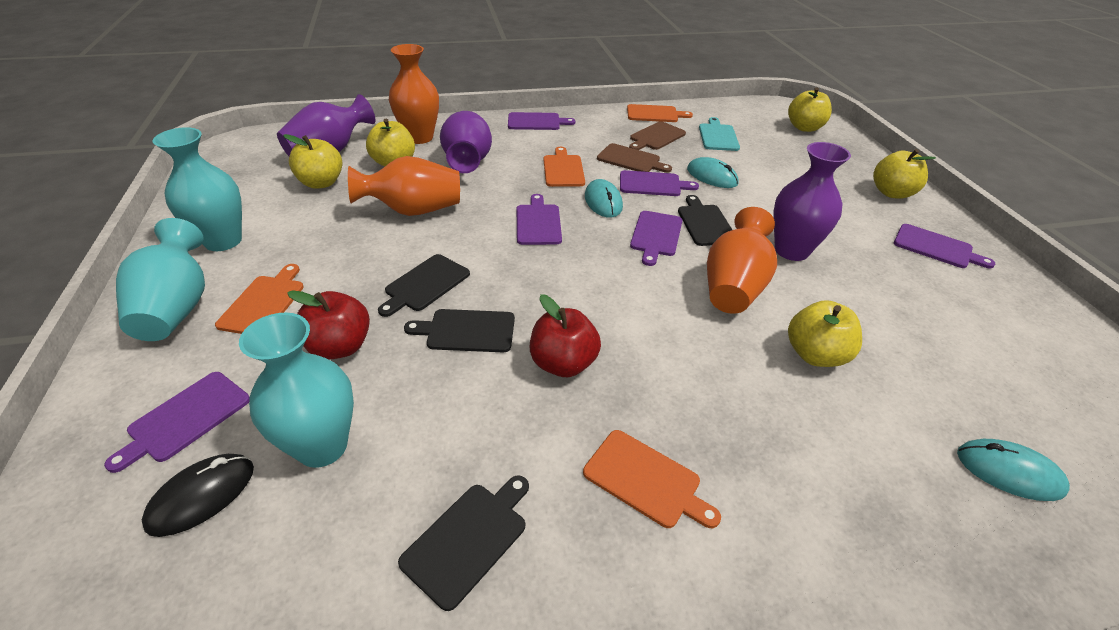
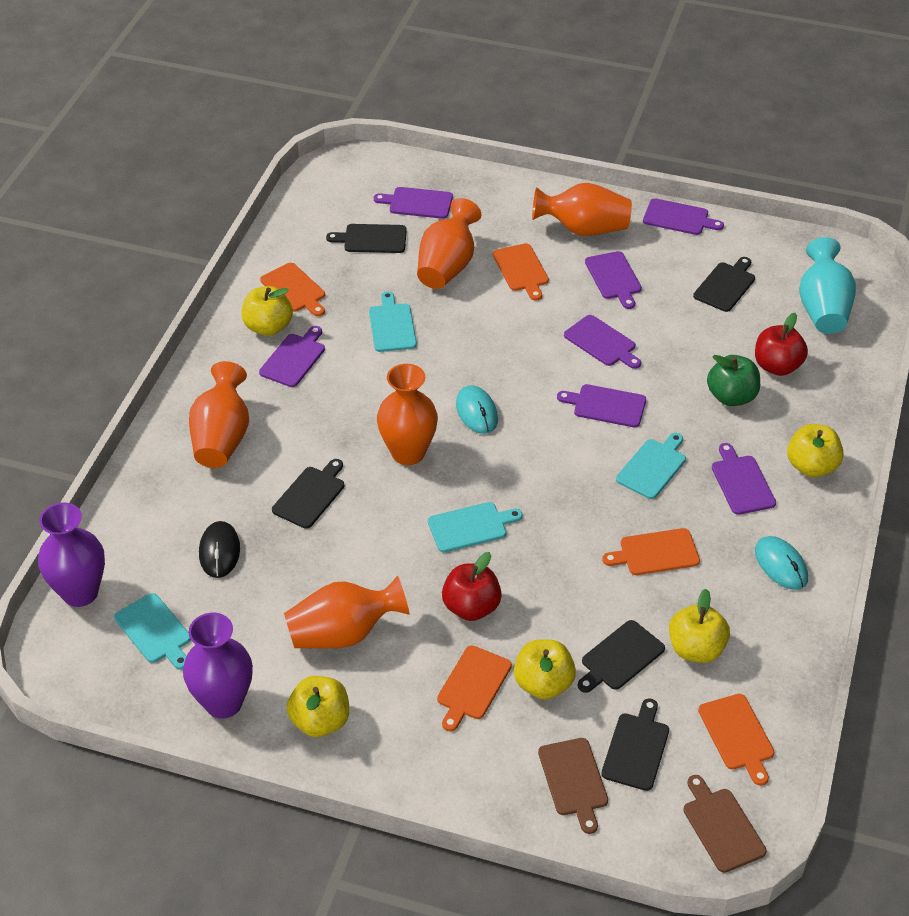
black cutting board: [378,254,470,317] [398,475,529,611] [404,309,515,352] [678,195,732,246] = 4 -> [272,459,344,529] [326,224,407,253] [578,620,665,693] [602,698,669,791] [693,257,755,312] = 5
green apple: none = 0 -> [707,355,760,406] = 1
orange cutting board: [215,264,304,334] [543,147,585,187] [583,430,721,528] [627,104,693,122] = 4 -> [260,263,325,316] [437,645,512,731] [493,243,549,301] [602,528,700,575] [698,694,774,786] = 5
orange vase: [348,156,460,216] [389,44,439,144] [707,207,777,314] = 3 -> [189,361,249,468] [284,576,410,649] [377,364,438,465] [417,198,481,289] [532,183,632,236] = 5
purple cutting board: [104,372,250,473] [508,112,576,130] [517,194,562,245] [620,170,699,196] [630,211,683,266] [894,224,995,269] = 6 -> [259,326,325,387] [374,187,453,219] [557,384,646,427] [564,315,641,369] [585,251,642,309] [643,198,724,235] [712,443,776,515] = 7
purple vase: [277,94,375,156] [440,111,492,173] [774,142,851,261] = 3 -> [38,503,105,607] [183,613,253,718] = 2
turquoise cutting board: [699,117,740,151] = 1 -> [114,593,191,670] [369,291,417,352] [428,502,523,552] [616,433,686,499] = 4
turquoise mouse: [585,179,623,218] [687,157,739,188] [957,439,1070,501] = 3 -> [456,385,498,434] [755,536,808,590] = 2
turquoise vase: [116,218,205,341] [153,127,242,251] [239,313,354,468] = 3 -> [799,237,856,334] = 1

